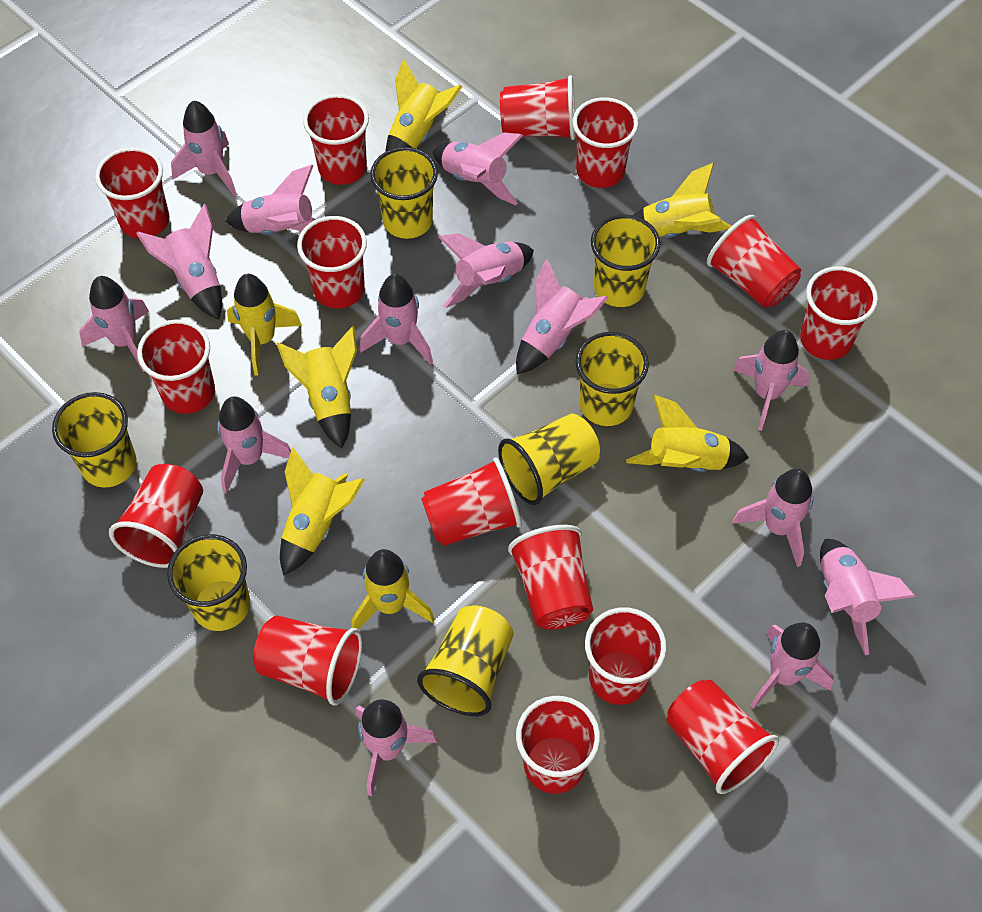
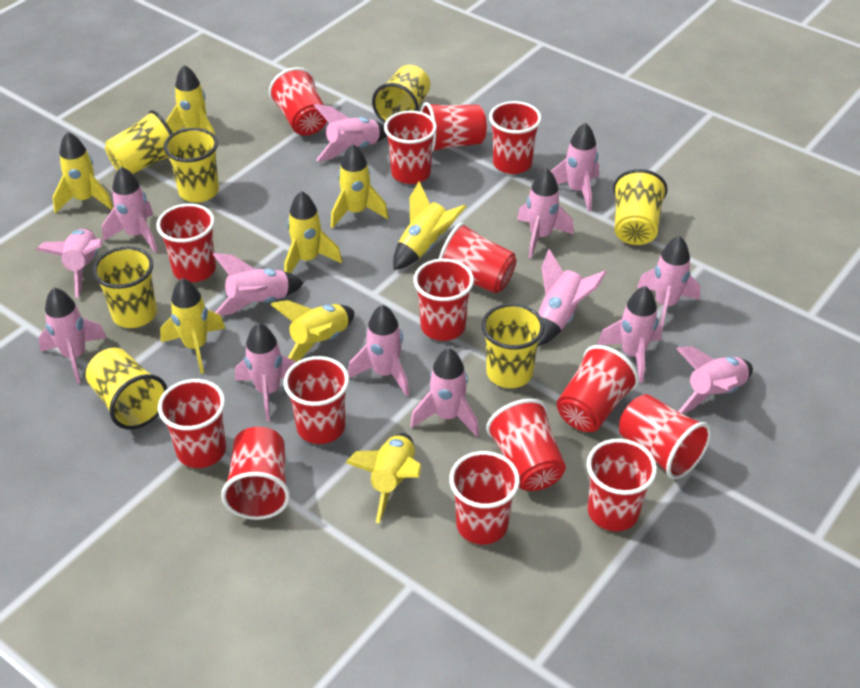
yellow rocket: [227,274,302,376] [276,326,357,449] [280,447,365,576] [351,549,435,629] [385,59,462,152] [626,395,749,472] [633,163,731,238] = 7 -> [53,132,113,213] [160,278,226,374] [166,65,215,135] [270,300,355,362] [284,191,342,274] [331,144,389,228] [345,433,422,523] [393,181,467,270] = 8

